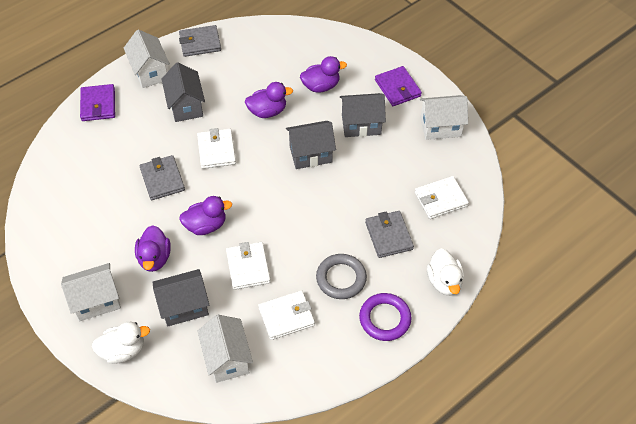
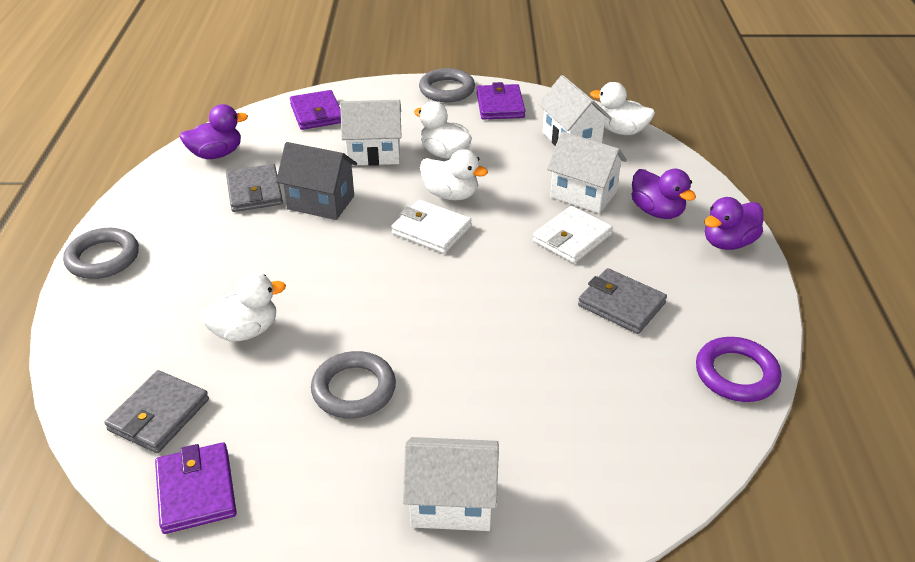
grey house: [153,269,209,326] [162,62,205,122] [286,121,336,169] [340,93,386,137] = 4 -> [276,142,357,220] = 1
grey ring: [316,254,367,299] = 1 -> [63,228,139,279] [311,351,396,419] [419,68,475,102] = 3
purple duck: [135,225,171,272] [179,196,232,235] [245,82,293,118] [300,56,347,93] = 4 -> [180,104,248,159] [632,169,696,219] [704,197,763,250] = 3
purple wallet: [80,84,115,121] [375,66,422,106] = 2 -> [155,442,237,534] [290,90,341,130] [477,82,525,120] = 3
white duck: [92,322,150,364] [427,249,464,295] = 2 -> [199,273,286,341] [414,101,472,159] [420,149,488,200] [590,82,655,135] = 4
white wallet: [197,128,236,169] [226,242,271,290] [258,290,315,340] [415,176,469,219] = 4 -> [391,200,471,254] [533,206,613,263] = 2

